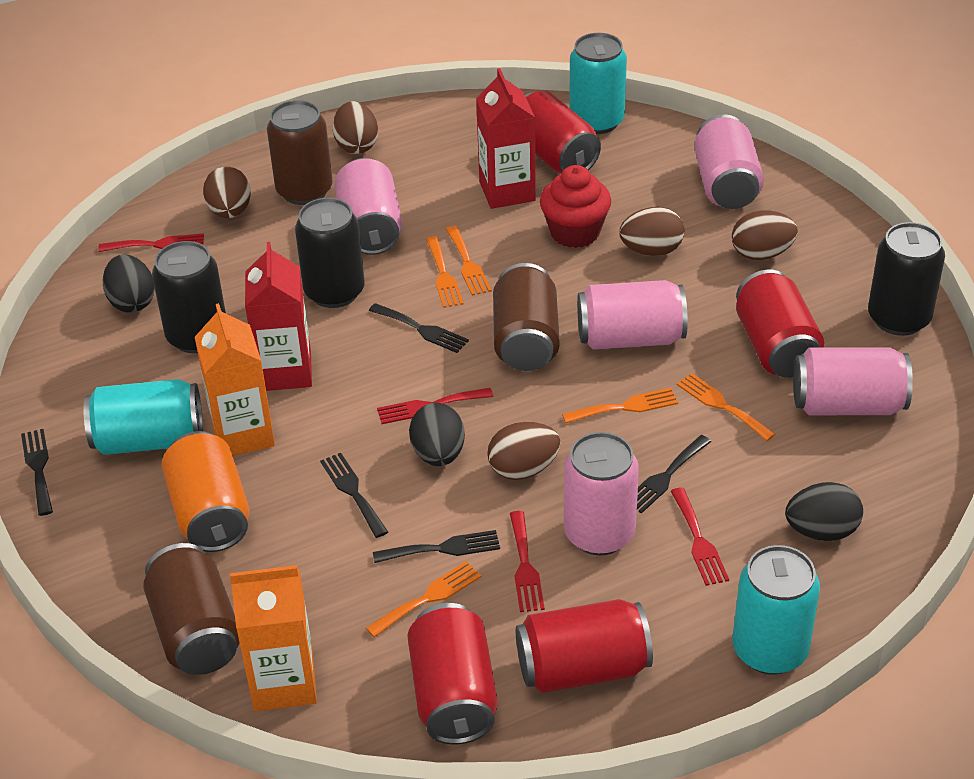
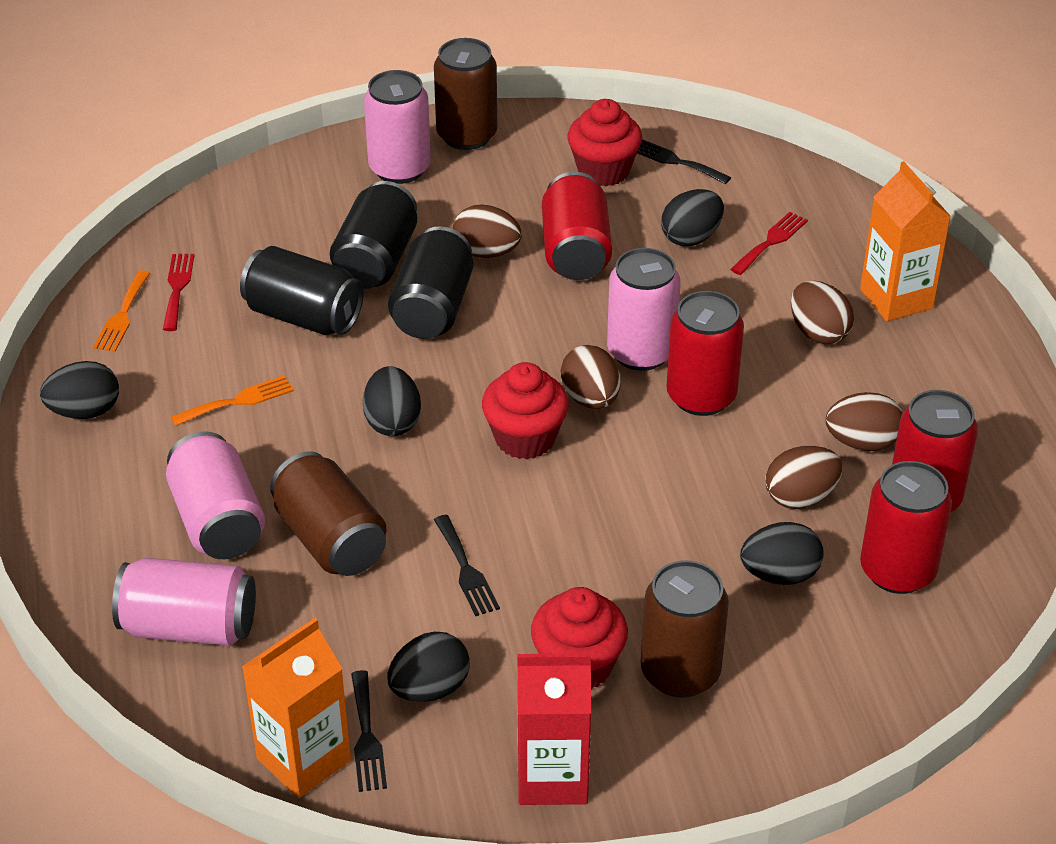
black egg: [103,254,155,313] [409,403,465,466] [785,482,863,541] = 3 -> [40,361,119,419] [363,366,421,436] [387,632,470,702] [661,189,724,246] [740,522,824,585] = 5
black fork: [21,429,53,516] [320,453,388,538] [369,303,469,353] [373,530,500,563] [637,435,711,513] = 5 -> [351,670,387,792] [434,515,500,616] [637,139,731,184] = 3
orange can: [161,431,250,552] = 1 -> none = 0
orange fork: [366,561,481,638] [426,236,464,308] [446,226,492,296] [562,388,678,423] [676,373,775,441] = 5 -> [93,270,151,352] [171,375,294,426] = 2
pink can: [334,158,402,255] [564,432,639,555] [577,280,688,350] [694,114,764,209] [793,347,913,415] = 5 -> [112,558,256,646] [166,431,265,559] [364,70,431,184] [607,248,681,371] = 4
red carton: [245,242,312,391] [476,68,536,209] = 2 -> [517,653,591,805] = 1
red cupcake: [540,165,611,248] = 1 -> [482,362,569,459] [531,587,628,689] [567,99,642,187] = 3
red fork: [99,234,204,252] [377,388,493,424] [510,511,545,612] [671,488,729,586] = 4 -> [163,254,194,331] [730,212,808,275] = 2
turquoise can: [83,379,203,455] [569,33,627,134] [732,545,820,674] = 3 -> none = 0

